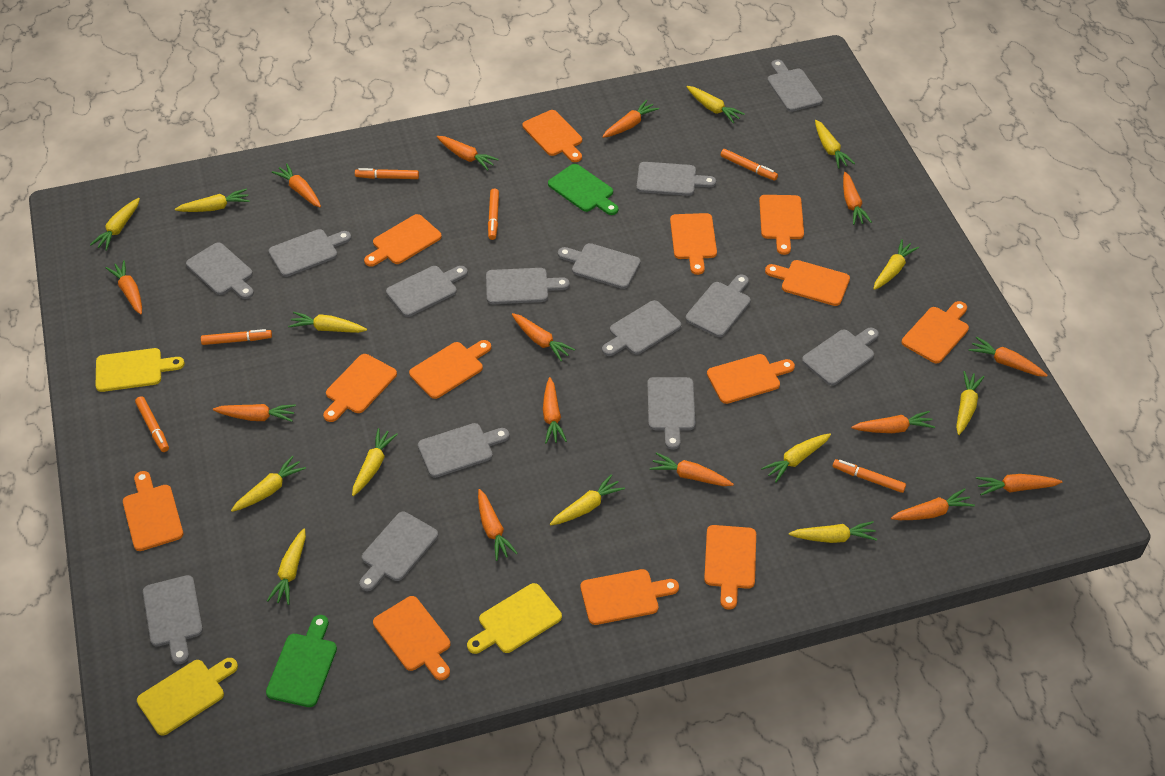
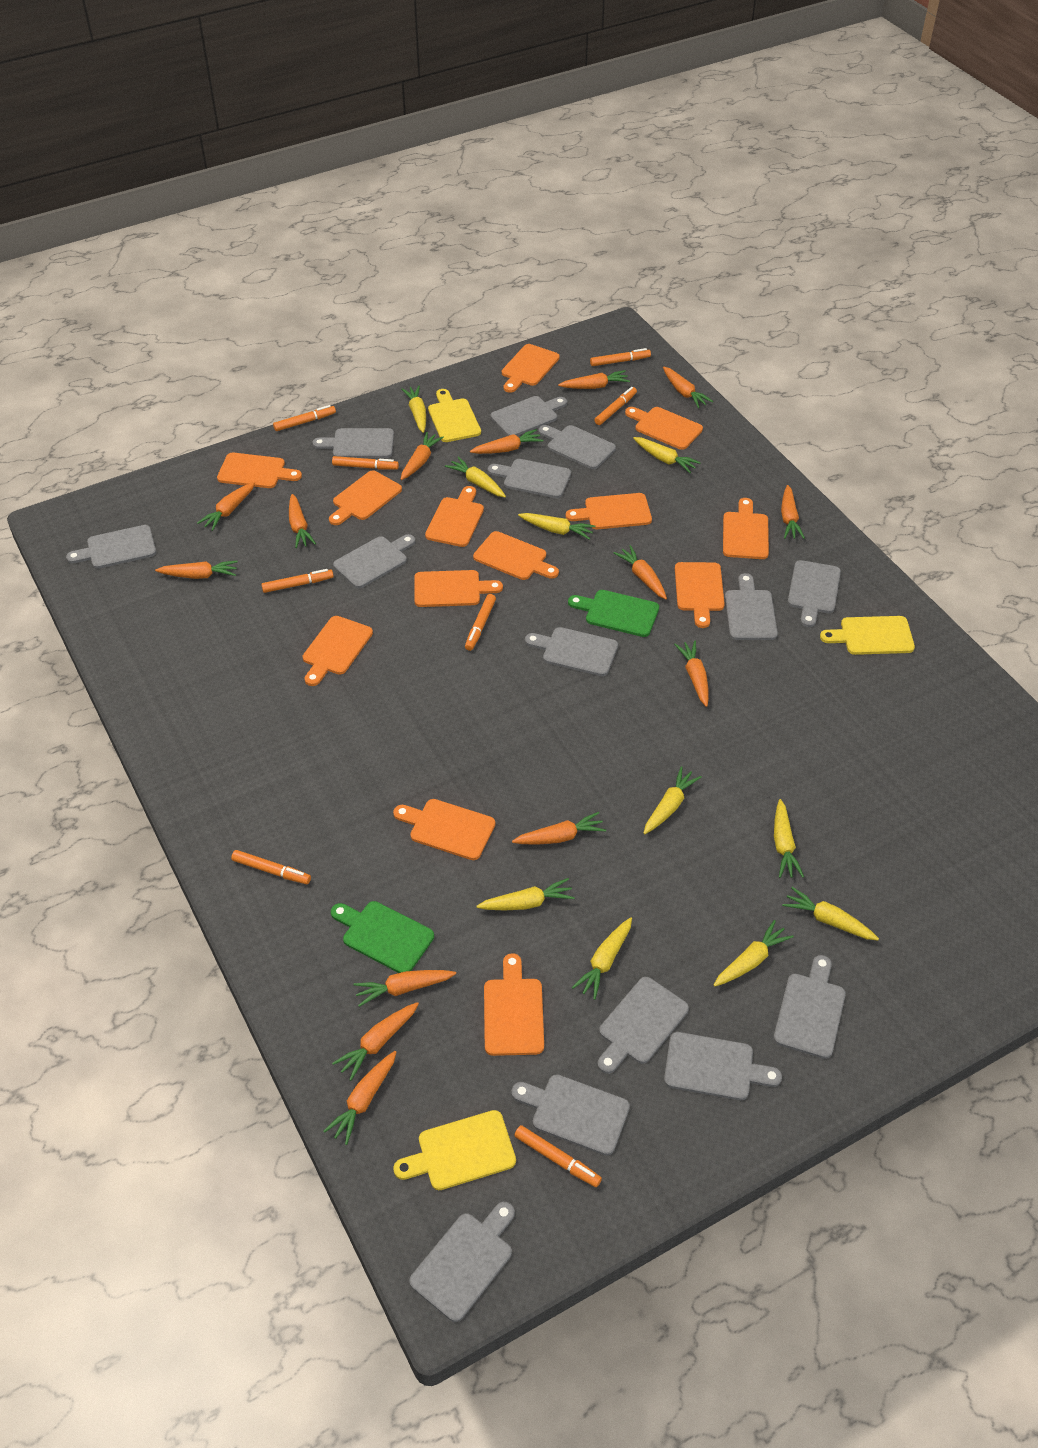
orange marker: [135,396,169,452] [201,329,272,345] [355,168,419,179] [488,188,499,240] [721,149,778,181] [833,459,906,493] = 6 -> [231,850,311,884] [261,569,334,593] [273,405,336,431] [332,456,399,469] [465,594,496,651] [514,1125,602,1187] [590,348,651,366] [594,387,637,425] = 8
yellow carrot: [90,198,140,250] [175,188,250,212] [231,455,306,512] [267,529,306,605] [288,312,367,333] [352,428,398,496] [550,474,625,525] [686,86,745,123] [761,433,831,483] [789,521,877,543] [815,120,855,169] [873,239,919,290] [956,371,985,435] = 13 -> [401,386,426,433] [445,456,506,497] [476,878,575,910] [518,513,596,540] [572,917,632,1000] [633,437,701,473] [644,766,702,834] [714,920,793,986] [774,799,804,878] [782,887,879,940] = 10

